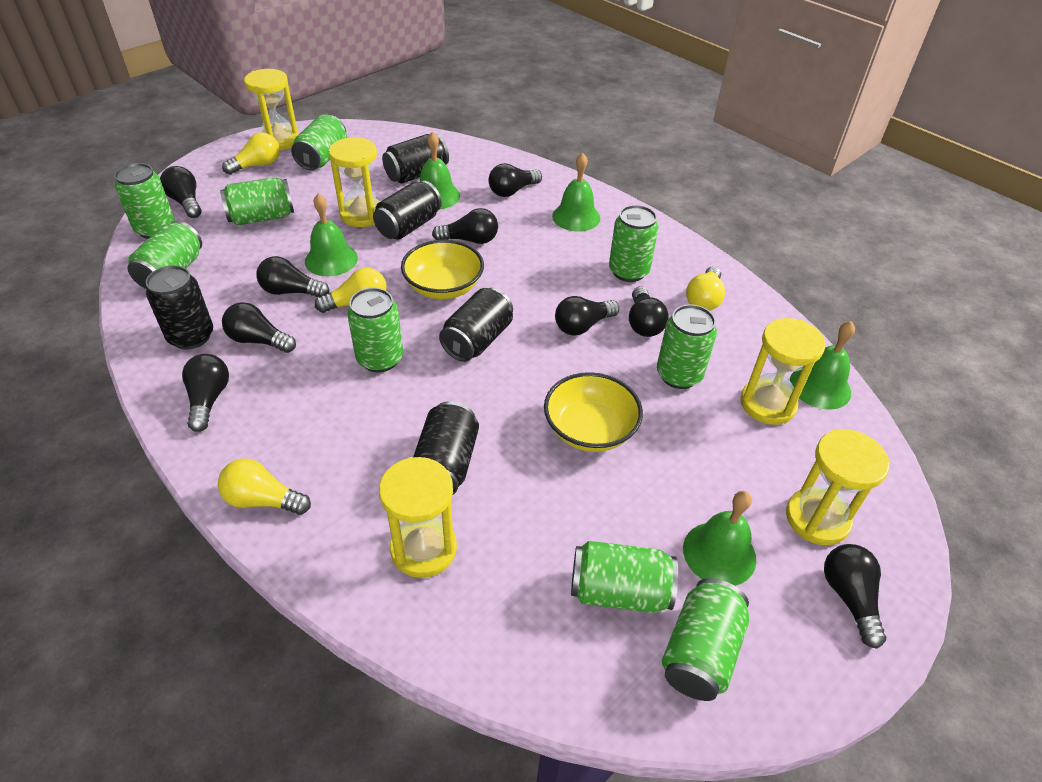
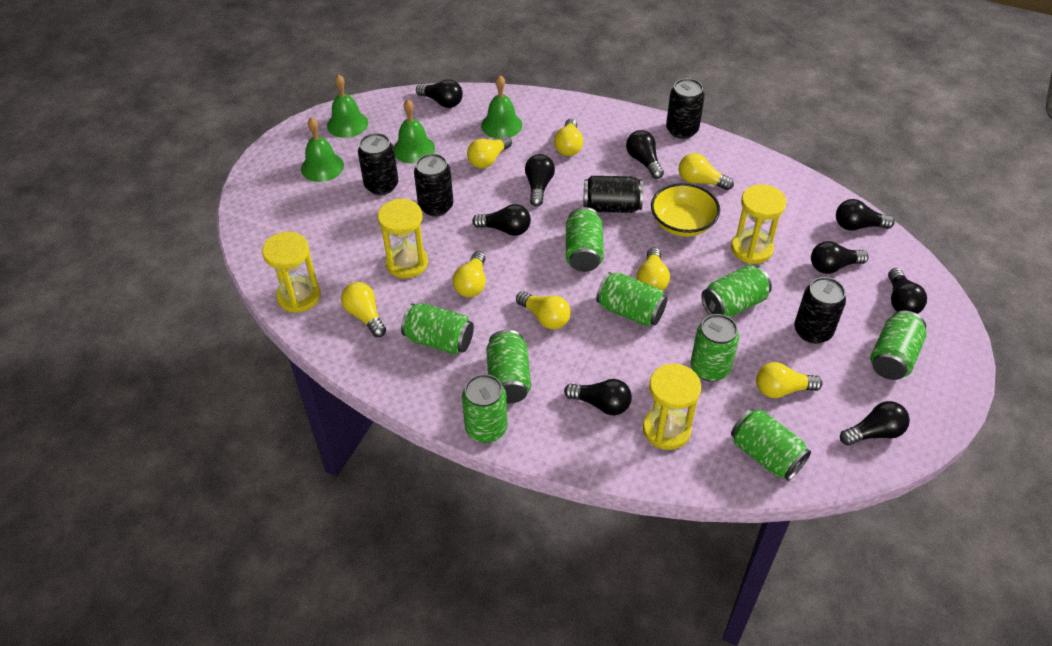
green bell: [305,193,358,277] [420,131,460,209] [552,152,600,232] [683,491,756,586] [790,321,855,410] = 5 -> [301,117,344,182] [327,74,368,138] [394,99,435,163] [481,75,522,139] = 4
yellow bowl: [401,240,484,299] [544,372,643,452] = 2 -> [651,183,720,237] = 1
yellow hourglass: [244,69,299,150] [329,137,380,227] [379,457,457,578] [740,318,826,425] [786,429,889,545] = 5 -> [262,232,320,313] [377,198,428,279] [643,364,701,450] [731,184,786,264] = 4
yellow light bulb: [218,459,311,515] [222,132,280,175] [315,268,387,313] [686,266,725,311] = 4 -> [341,282,386,337] [453,251,486,297] [467,136,512,168] [516,291,571,329] [554,119,583,156] [637,247,670,291] [679,153,734,190] [756,362,823,398] = 8

